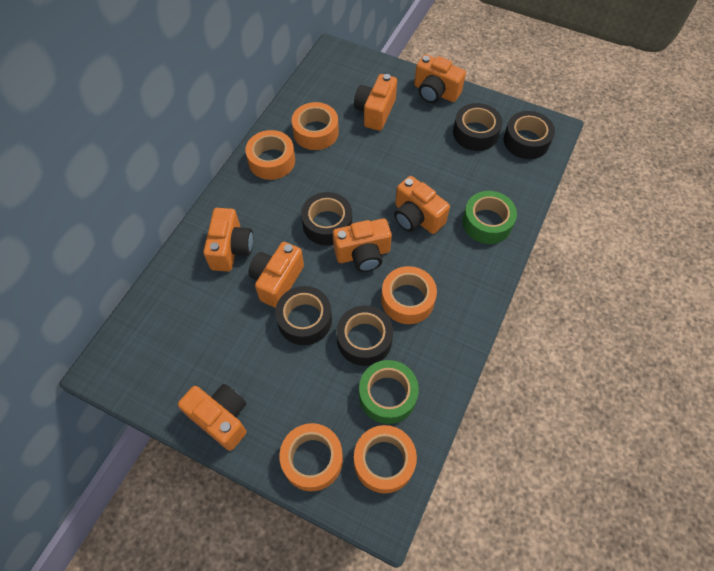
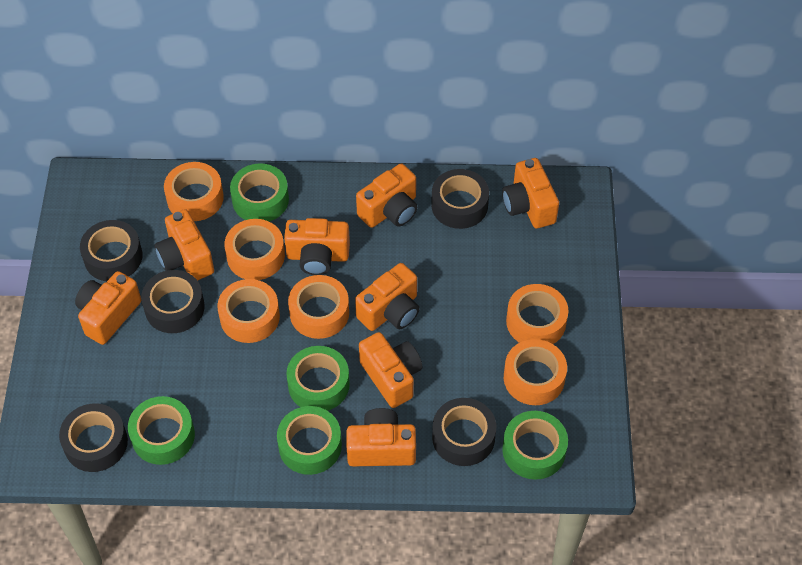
green tape: [359,360,419,424] [462,191,517,244] = 2 -> [128,396,195,465] [230,163,289,222] [277,406,342,475] [286,346,350,411] [502,411,568,480] = 5
orange camera: [178,384,247,451] [203,208,253,272] [248,242,304,308] [333,219,392,272] [354,74,397,131] [394,176,450,234] [414,54,466,103] = 7 -> [75,271,141,345] [155,209,214,281] [284,218,350,275] [347,408,416,466] [355,263,420,331] [356,163,417,228] [359,332,423,408] [502,158,559,228] = 8
orange tape: [245,130,295,180] [280,423,343,491] [292,102,339,150] [354,425,417,493] [381,266,437,324] = 5 -> [164,162,224,221] [217,279,280,343] [224,219,285,280] [288,275,349,339] [504,339,567,405] [506,284,569,344] = 6

